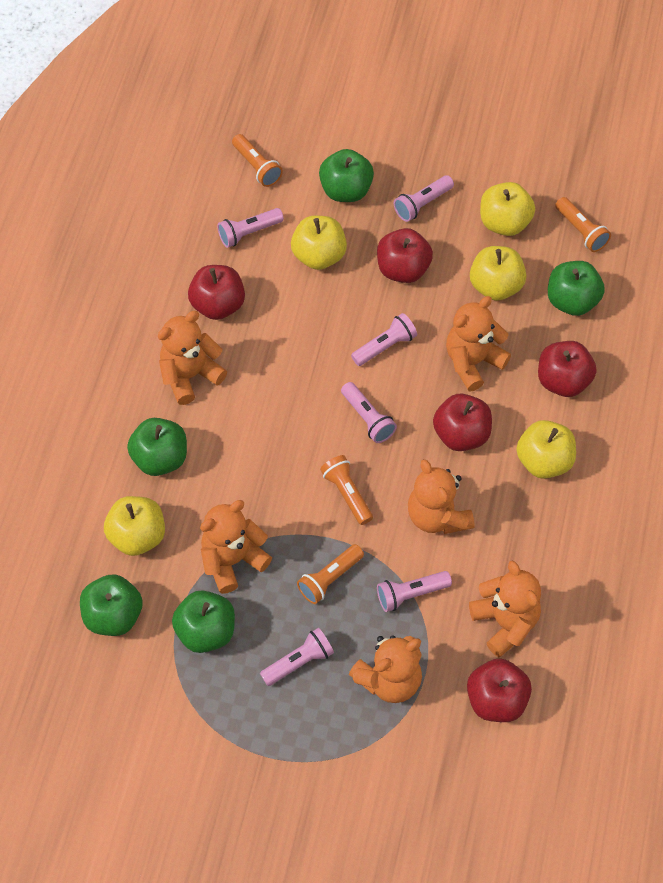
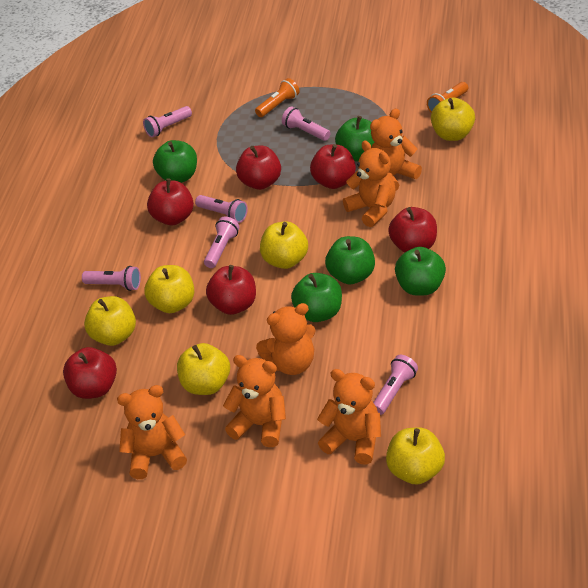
orange flashlight: [232,134,283,187] [297,544,364,604] [320,455,373,525] [555,197,611,252] = 4 -> [255,78,300,117] [427,82,468,113] = 2
red apple: [188,265,245,320] [377,228,433,283] [433,394,492,451] [467,658,532,722] [538,341,597,397] = 5 -> [63,347,117,399] [147,178,194,225] [206,265,256,315] [236,145,281,190] [310,144,356,189] [388,207,437,253] = 6
yellow apple: [104,496,165,556] [291,216,347,270] [470,246,526,301] [480,182,535,236] [516,420,576,479] = 5 -> [84,296,136,346] [144,265,194,313] [177,343,230,395] [260,221,308,269] [386,427,445,485] [431,97,475,141] = 6

